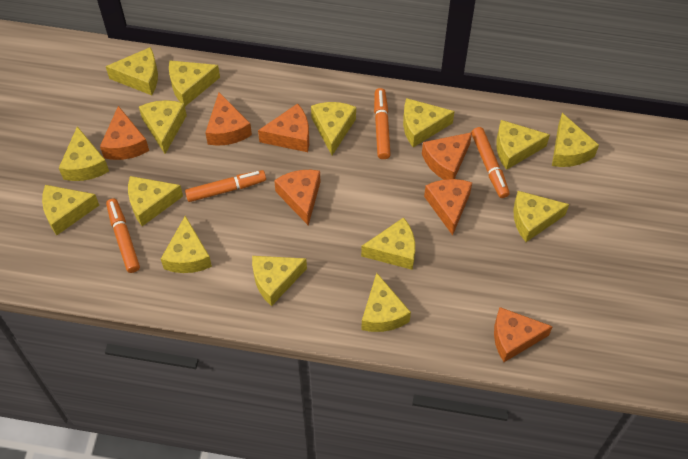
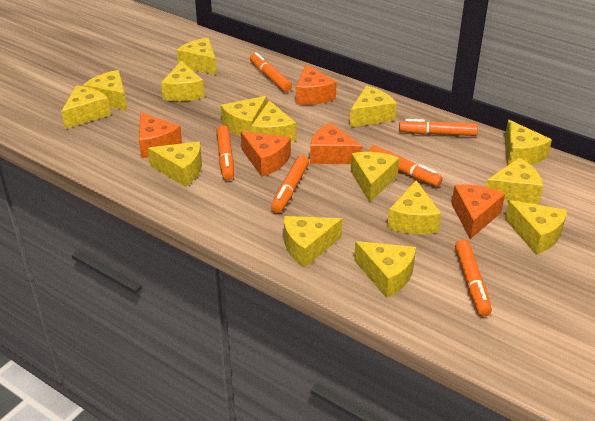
orange cheese: [100,106,149,160] [205,92,252,146] [258,104,309,152] [274,170,320,225] [422,132,472,180] [424,179,472,236] [494,307,553,362] = 7 -> [139,112,182,158] [241,131,291,177] [296,64,337,105] [310,123,363,164] [452,184,505,239] = 5
orange marker: [106,199,140,273] [185,170,266,202] [374,88,391,159] [472,127,510,198] = 4 -> [216,125,234,180] [250,52,292,92] [271,155,309,213] [369,145,443,187] [399,119,478,136] [455,240,492,316] = 6

